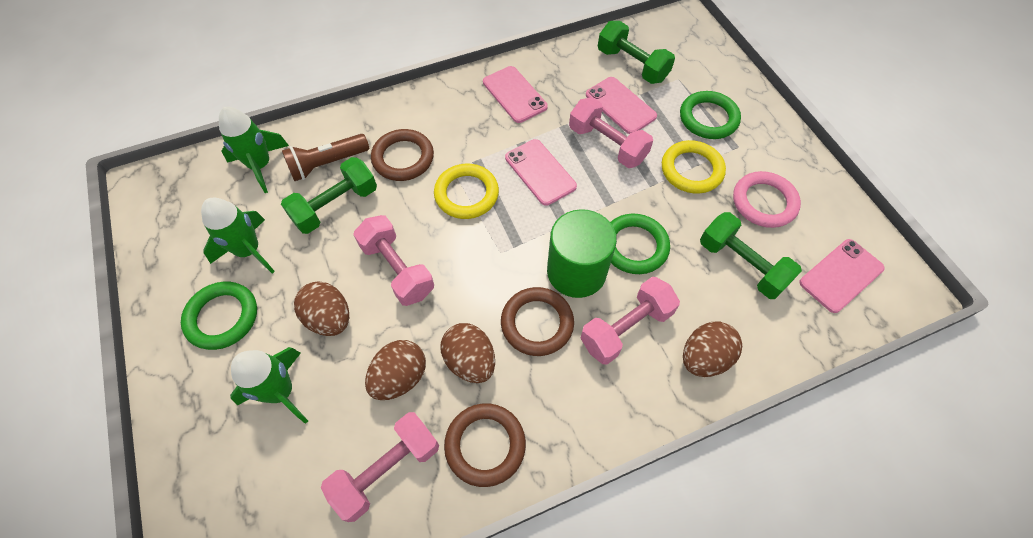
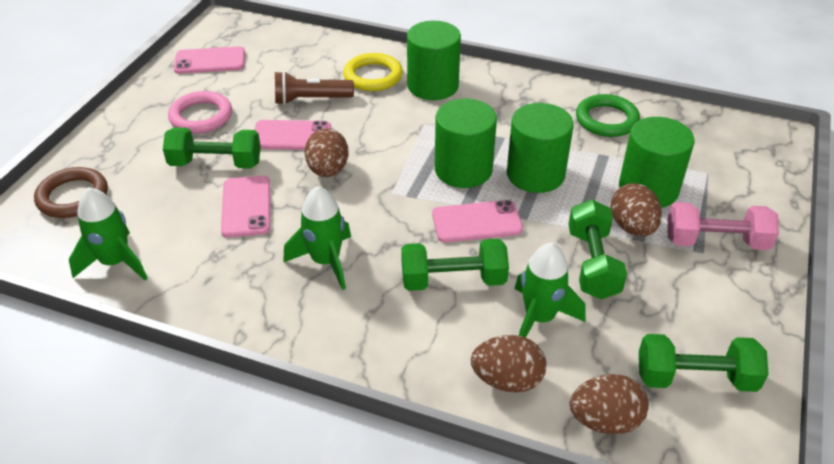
brown ring: [371,129,434,181] [444,403,526,487] [501,287,574,356] = 3 -> [34,167,108,218] = 1
green cylinder: [547,209,617,298] = 1 -> [407,21,461,100] [435,99,497,188] [507,103,574,193] [619,117,694,208] = 4
green dumbbell: [281,157,377,234] [598,21,675,84] [700,212,802,299] = 3 -> [163,128,261,169] [401,239,509,291] [568,199,627,300] [639,334,769,392] = 4
green ring: [181,282,257,350] [610,214,670,274] [680,91,741,139] = 3 -> [576,94,640,137] = 1
pink dumbbell: [321,412,439,522] [353,215,434,306] [569,97,653,168] [580,277,680,365] = 4 -> [667,202,779,250] = 1
yellow ring: [434,164,499,219] [662,140,726,194] = 2 -> [343,53,403,91] = 1

